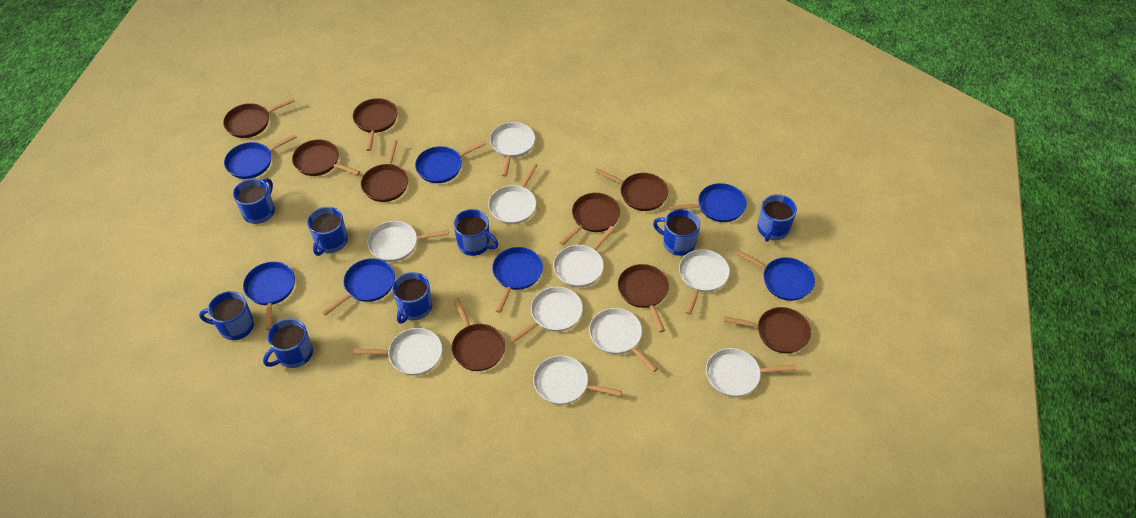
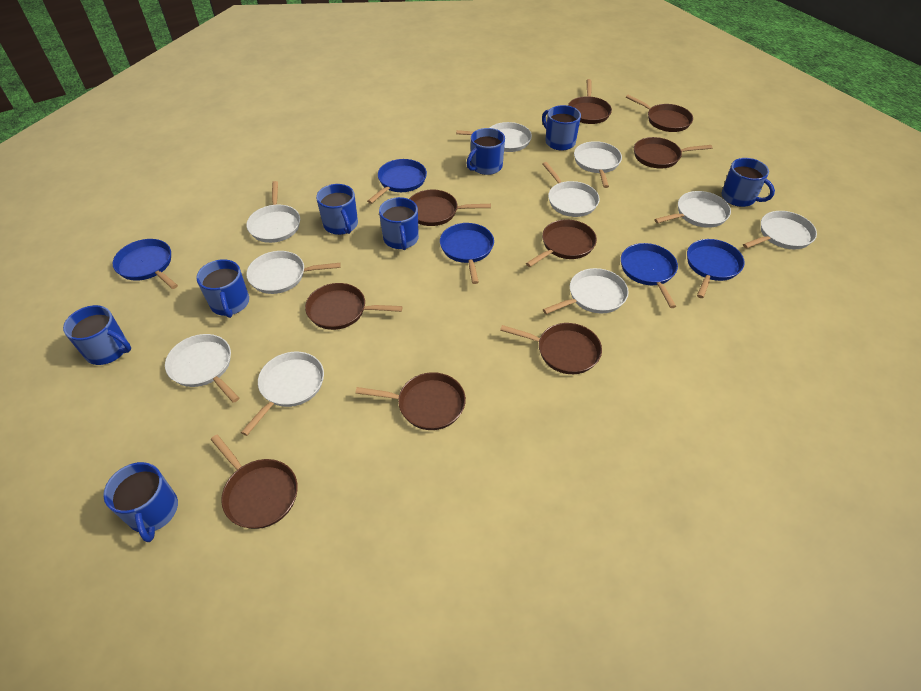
blue pan: [224,134,297,179] [243,262,295,330] [322,258,395,316] [415,140,487,183] [492,247,543,313] [669,183,747,222] [736,250,815,301] = 7 -> [113,239,178,289] [367,159,427,204] [440,223,494,284] [621,243,678,308] [687,239,745,298] = 5

